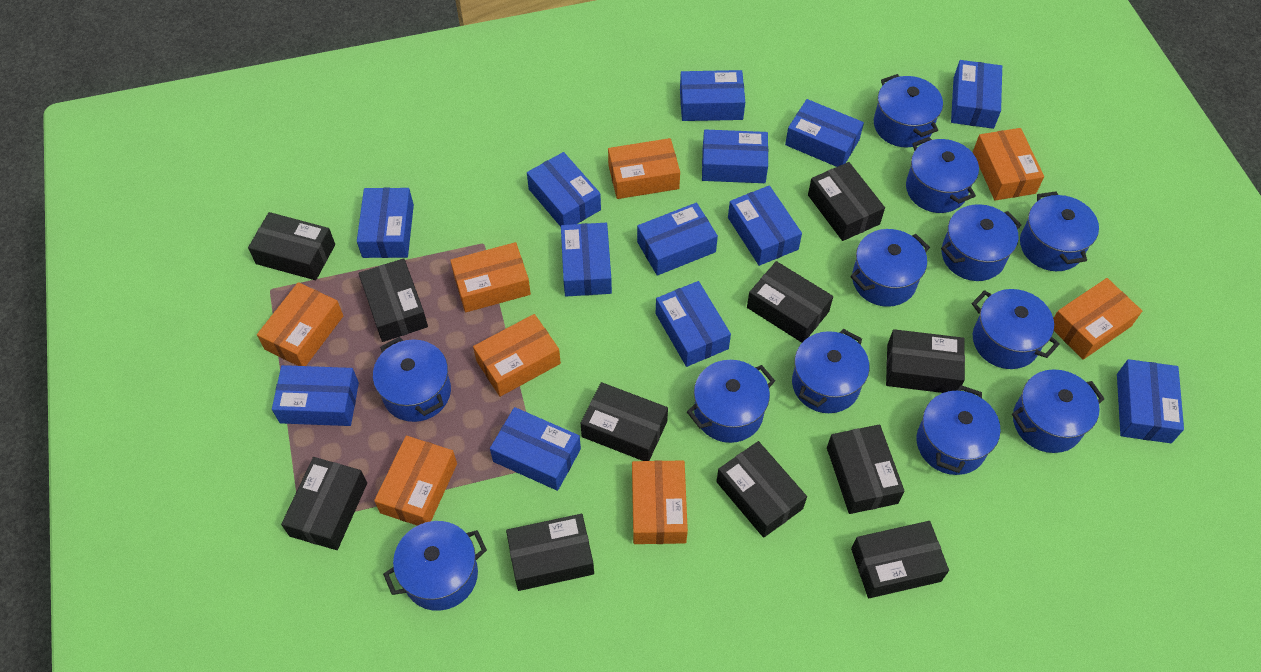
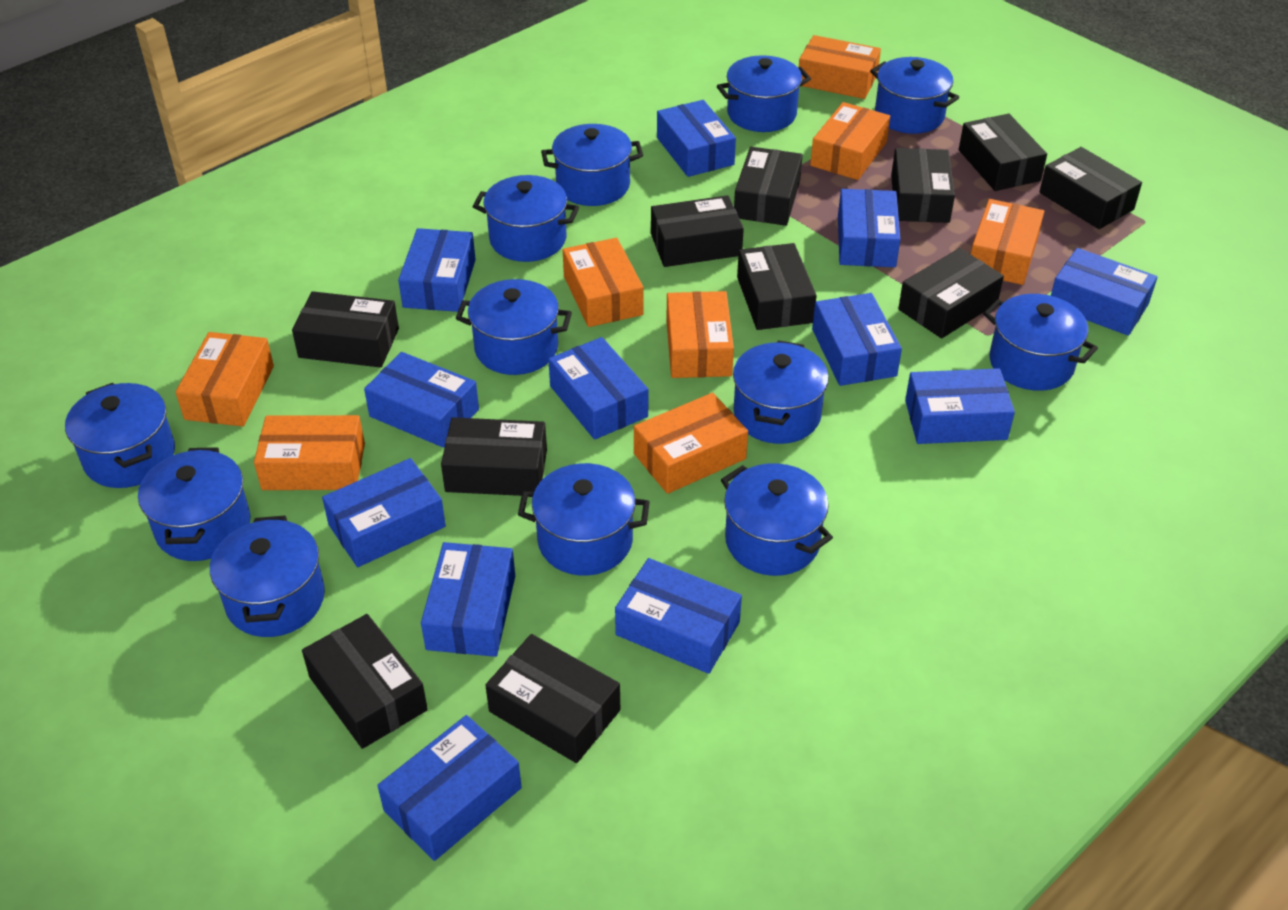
blue box: [272,365,359,426] [357,188,414,258] [490,407,581,491] [527,152,601,227] [561,223,612,297] [637,203,718,276] [656,281,731,367] [680,70,745,121] [702,129,768,183] [728,185,802,266] [785,99,864,167] [951,60,1002,129] [1117,359,1184,443] = 13 -> [322,458,446,567] [364,352,479,448] [377,715,522,861] [398,228,476,312] [421,542,515,657] [548,337,648,440] [615,558,742,674] [657,100,736,177] [812,293,902,386] [838,189,900,267] [905,368,1015,444] [1051,248,1158,336] = 12

